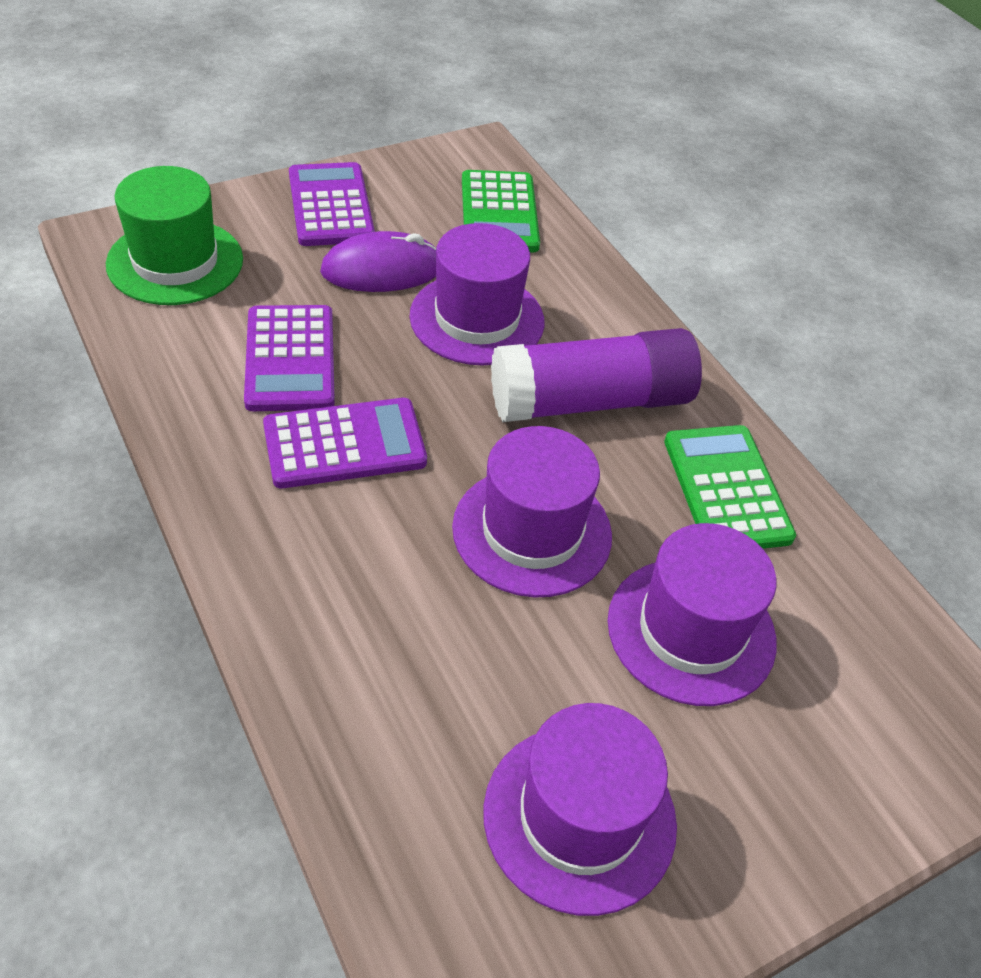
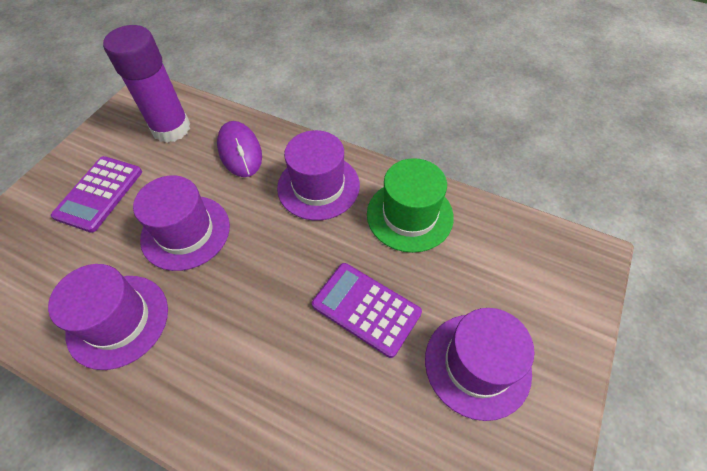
green calculator: [462,170,540,252] [664,425,796,549] = 2 -> none = 0
purple calculator: [244,305,335,411] [263,398,427,488] [289,162,375,246] = 3 -> [51,156,142,233] [312,263,422,358] = 2

